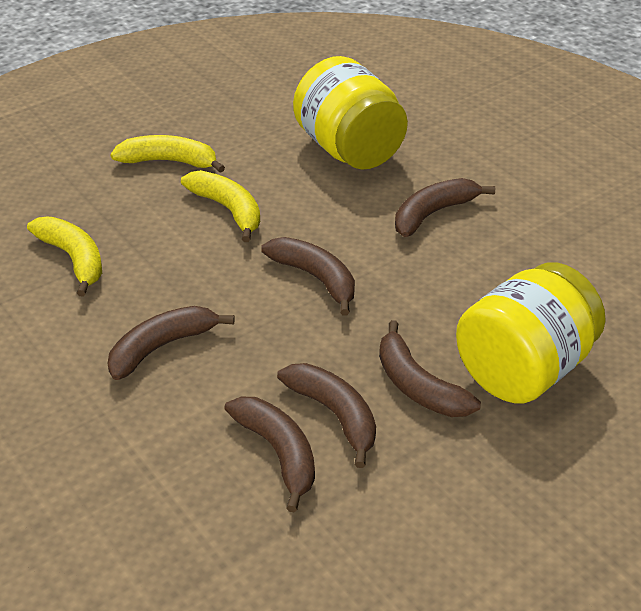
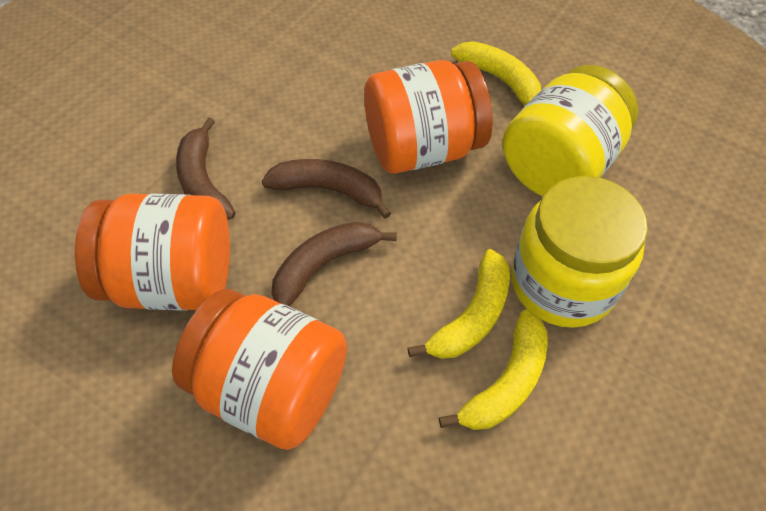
brown banana: [108,306,235,380] [224,397,315,513] [261,237,355,315] [277,363,376,468] [379,320,481,417] [395,178,495,237] = 6 -> [176,118,236,220] [262,159,391,219] [272,222,397,306] = 3
orange jar: none = 0 -> [75,194,230,311] [172,289,347,450] [364,60,493,174] = 3

